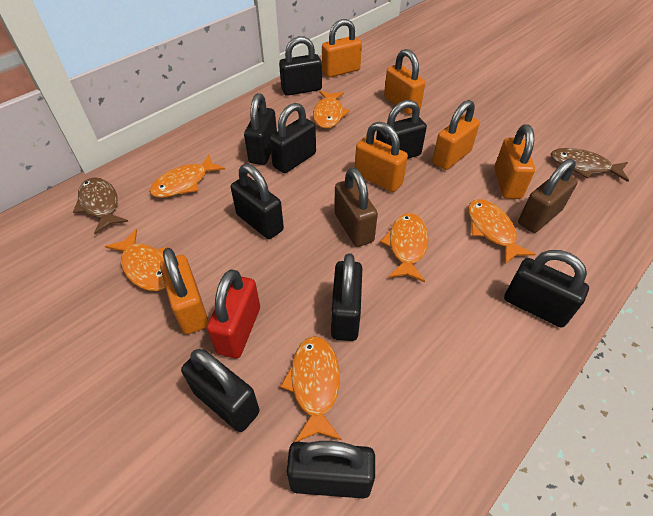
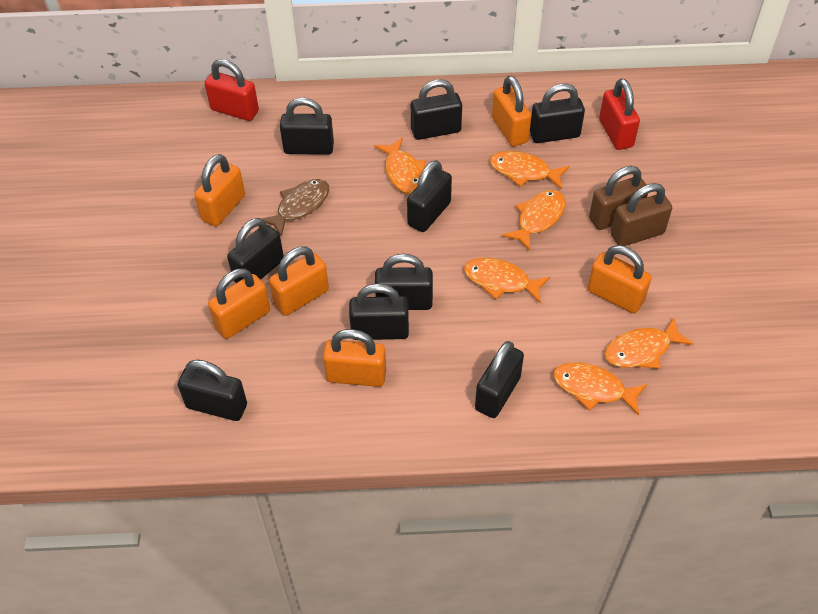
brown fish: [73,177,128,234] [551,148,629,182] = 2 -> [261,179,329,237] = 1
red padlock: [207,269,260,358] = 1 -> [205,59,259,121] [599,79,640,150] = 2

